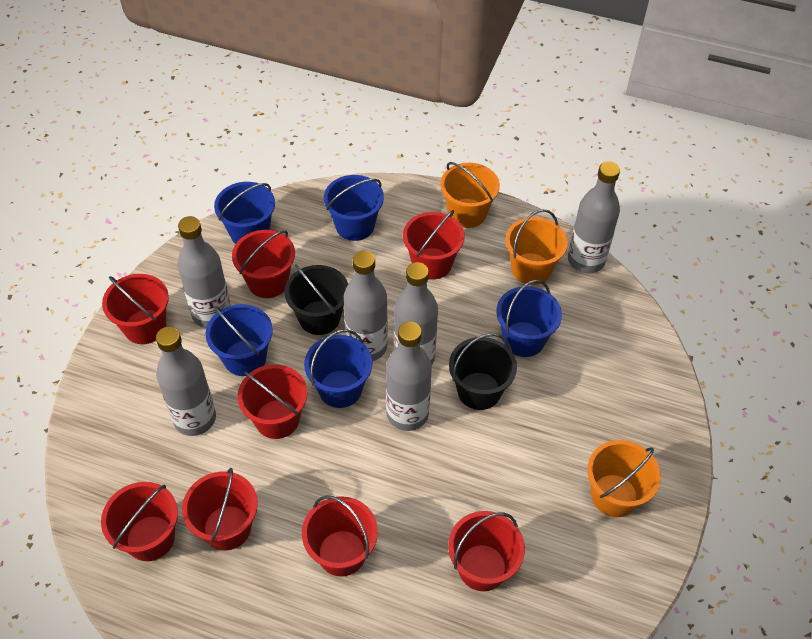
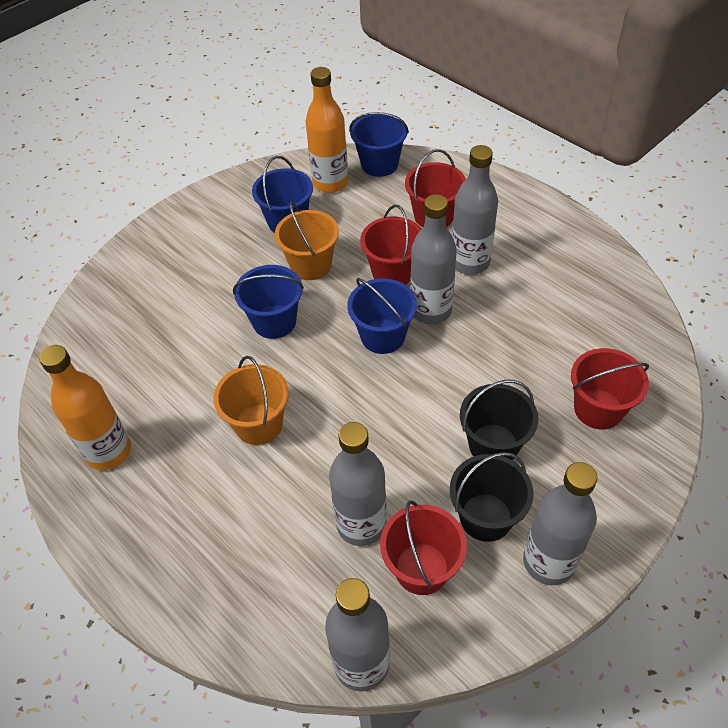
blue bucket: [205,304,273,376] [214,182,275,244] [304,329,372,408] [324,175,384,241] [496,280,562,357] = 5 -> [233,265,304,339] [252,156,313,233] [347,278,417,354] [349,112,409,177] = 4
grey bottle: [156,326,216,436] [177,216,231,328] [344,251,388,361] [386,322,432,431] [394,262,438,365] [568,161,620,274] = 6 -> [325,578,390,692] [329,422,387,546] [410,194,457,324] [452,145,498,275] [523,462,597,585] = 5
orange bottle: none = 0 -> [39,345,131,470] [306,67,348,193] = 2
orange bucket: [440,162,500,228] [505,209,568,285] [587,440,661,517] = 3 -> [213,356,289,445] [275,201,339,280] = 2
red bucket: [101,482,178,561] [102,274,169,344] [182,468,258,551] [232,230,295,298] [237,364,308,439] [302,495,378,577] [403,210,465,280] [448,511,525,591] = 8 -> [360,205,422,285] [380,500,467,595] [405,149,466,227] [571,348,649,429] = 4

